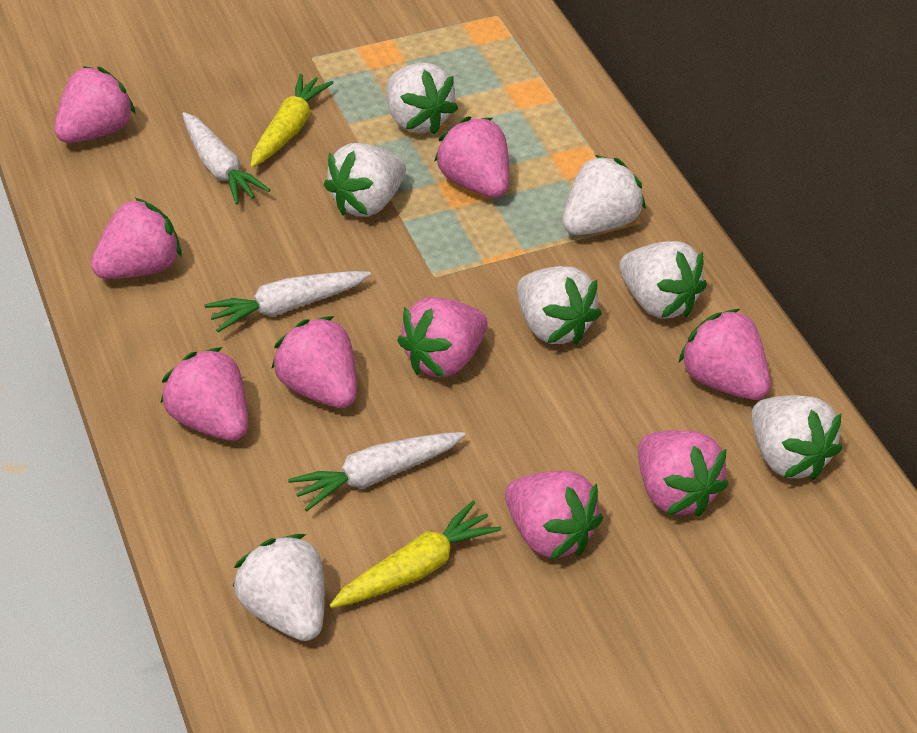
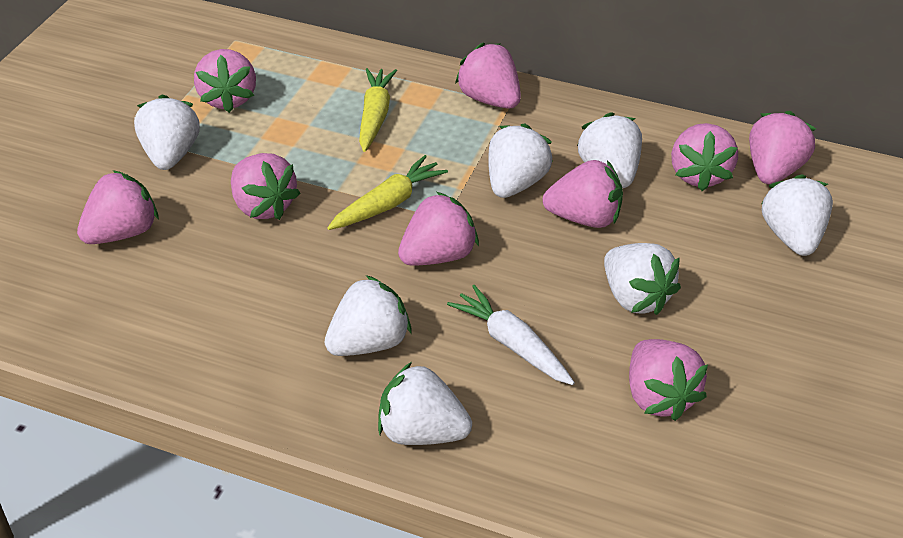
white carrot: [182,112,270,205] [205,271,371,332] [288,432,465,511] = 3 -> [447,285,575,385] = 1

